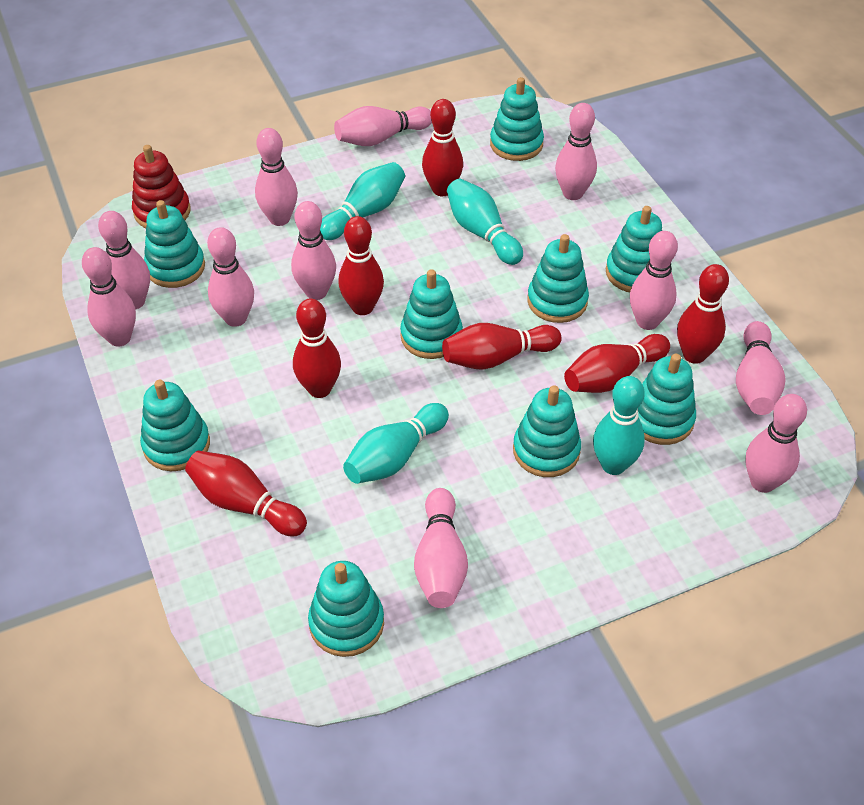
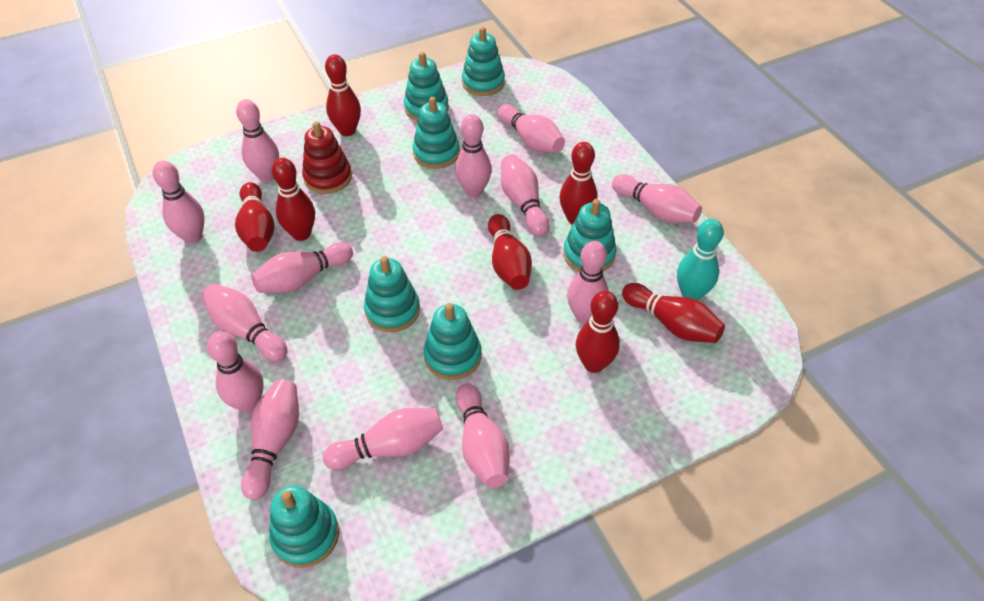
pink bowling pin: [82,247,136,347] [98,211,150,309] [207,227,254,327] [255,128,298,226] [291,201,336,300] [334,106,432,146] [414,488,468,608] [555,103,597,200] [630,231,678,330] [736,321,785,415] [745,394,807,493] = 11 -> [153,161,204,244] [202,284,288,361] [207,331,264,413] [236,99,279,182] [241,379,299,500] [251,242,353,293] [323,408,443,470] [455,114,492,197] [455,383,510,488] [497,104,565,153] [501,154,550,236] [567,241,609,324] [612,174,702,223] = 13
turquoise bowling pin: [320,162,405,240] [343,403,449,484] [447,179,523,265] [593,376,645,475] = 4 -> [677,219,724,300] = 1
turquoise stacking toy: [140,380,210,471] [144,200,205,288] [308,561,384,657] [400,269,463,359] [490,77,544,161] [513,385,581,477] [527,234,589,323] [606,206,662,292] [638,354,696,445] = 9 -> [269,485,339,568] [364,256,420,332] [404,52,449,121] [412,97,460,169] [424,303,481,380] [462,27,505,96] [563,199,616,272] = 7

